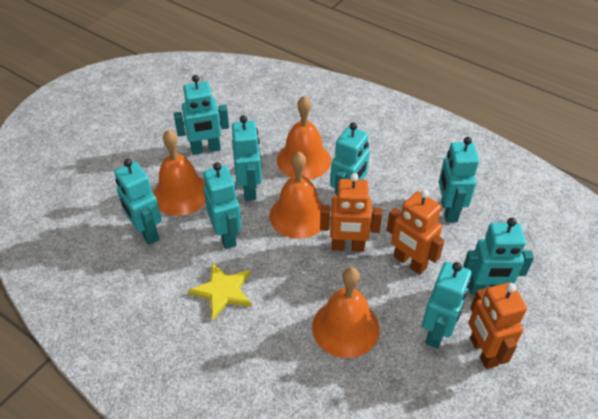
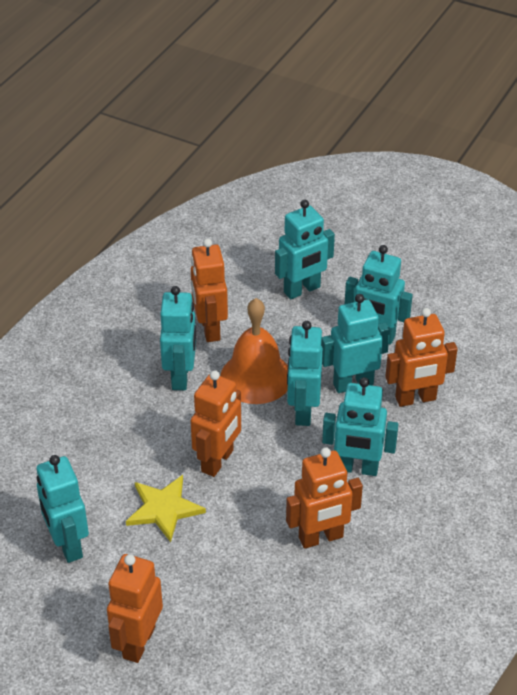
orange bell: [153,129,206,216] [269,152,324,239] [277,95,331,180] [312,267,380,358] = 4 -> [220,298,288,404] = 1
orange robot: [320,173,382,252] [387,190,445,275] [468,282,527,369] = 3 -> [107,554,163,663] [191,238,228,342] [191,370,241,477] [286,447,363,549] [385,308,458,407] = 5
turquoise robot: [114,159,162,245] [174,75,229,155] [203,162,242,249] [232,115,262,201] [330,122,370,196] [422,262,471,348] [439,137,479,222] [463,218,534,295] = 8 -> [37,455,89,563] [160,286,196,390] [275,200,335,299] [287,321,323,426] [321,294,390,393] [322,377,399,476] [345,245,413,345] = 7

